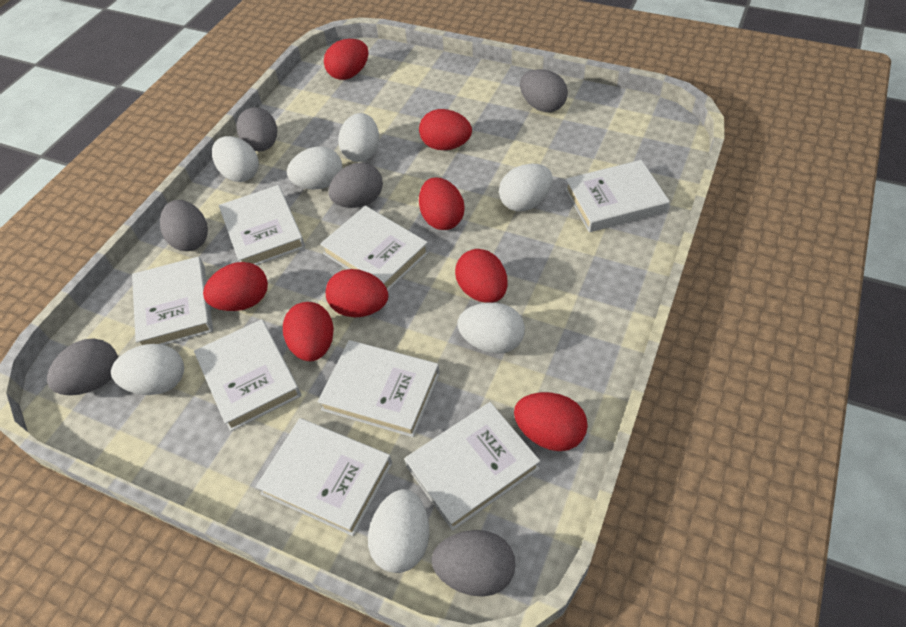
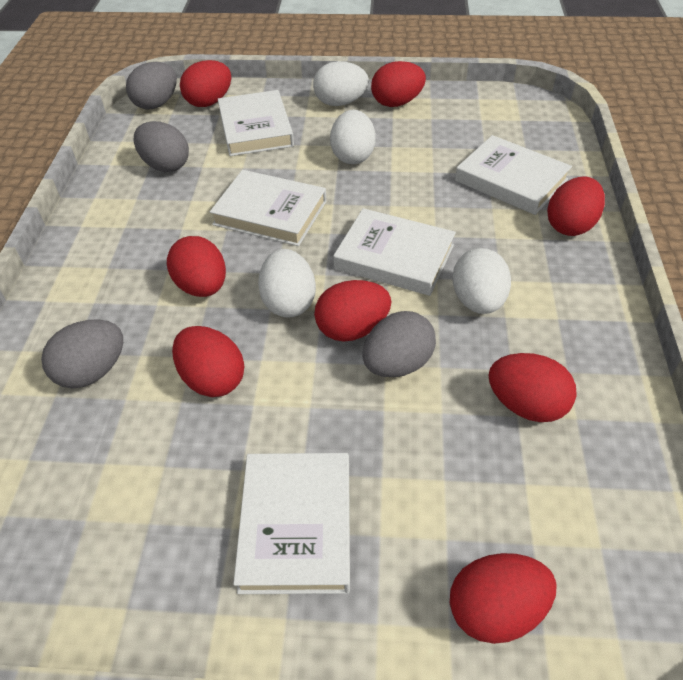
grey egg: [47,338,118,395] [160,200,208,251] [236,107,277,151] [328,162,383,208] [431,530,515,597] [520,69,568,112] = 6 -> [41,319,123,389] [126,62,177,109] [134,121,189,172] [362,311,436,377] = 4
white book: [132,256,213,345] [194,319,301,432] [219,185,305,265] [256,418,392,536] [317,340,440,437] [320,206,429,291] [404,402,540,531] [565,160,670,232] = 8 -> [210,170,327,246] [218,90,294,156] [233,453,350,594] [334,208,456,296] [455,135,572,215] = 5
white egg: [111,344,184,395] [212,136,259,182] [287,146,343,190] [338,113,379,162] [368,489,429,573] [458,303,525,354] [499,164,553,211] = 7 -> [258,249,316,318] [313,61,369,106] [330,110,376,164] [452,248,511,314] = 4

